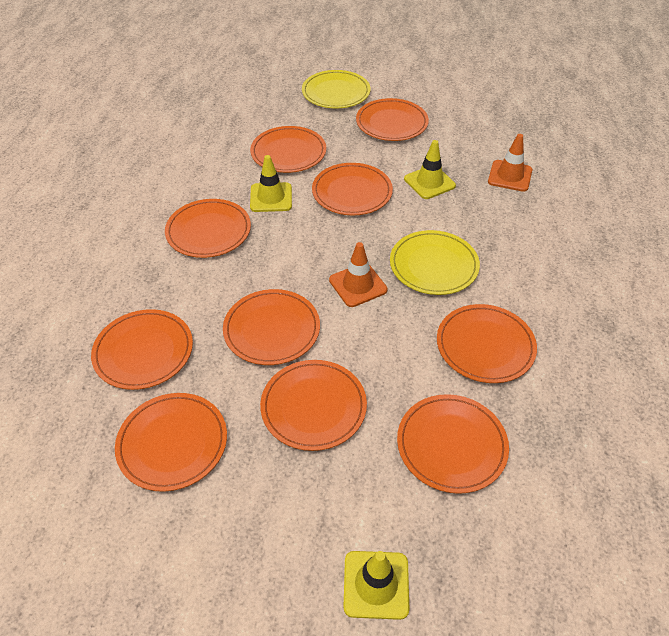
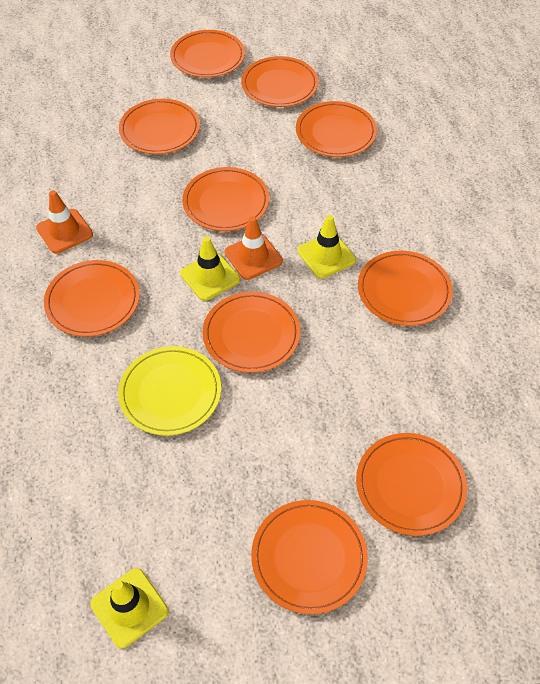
yellow plate: [302,70,371,109] [390,230,480,295] = 2 -> [118,346,221,436] = 1

